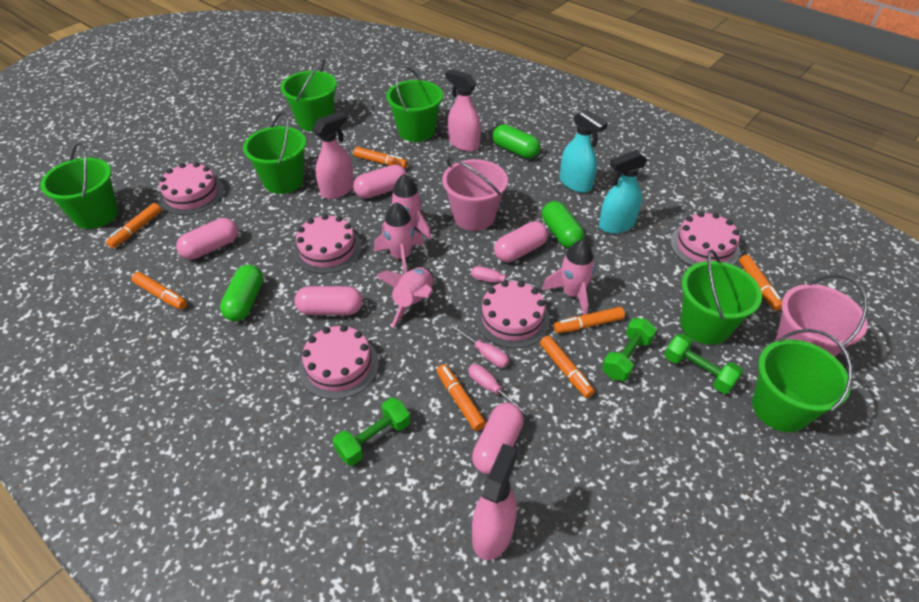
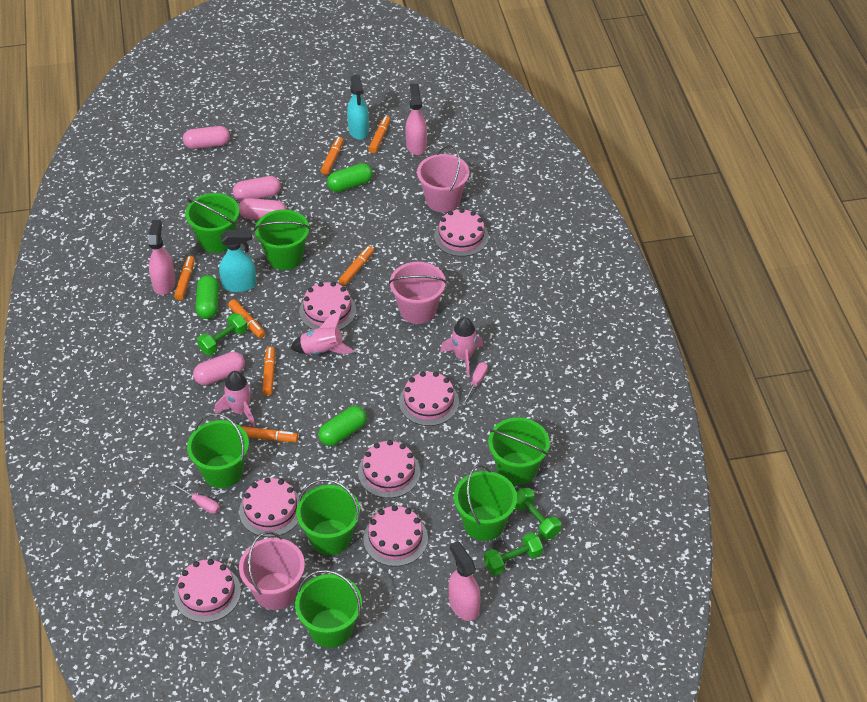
green bucket: [40,143,118,229] [243,112,306,194] [281,59,337,131] [386,66,443,142] [680,249,762,345] [752,329,853,432] = 6 -> [185,193,239,253] [187,413,249,488] [254,210,310,270] [295,570,362,648] [296,479,360,555] [454,465,517,541] [488,417,550,485] = 7
pink bucket: [442,158,508,231] [775,274,868,357] = 2 -> [239,532,305,610] [389,262,447,324] [417,145,469,212] = 3
pink cake: [159,162,224,215] [293,214,362,274] [299,325,379,400] [475,281,550,348] [670,212,740,266] = 5 -> [174,559,241,623] [239,477,299,537] [299,282,356,330] [358,440,420,498] [363,505,428,567] [399,371,459,426] [434,208,489,257] = 7
pink capsule: [176,218,238,259] [294,286,363,315] [353,165,407,199] [472,403,524,475] [494,221,548,262] = 5 -> [183,126,230,149] [193,352,245,385] [233,176,281,201] [239,198,287,220] = 4
pink rocket: [374,202,424,274] [376,267,433,328] [382,174,432,240] [542,240,595,315] = 4 -> [215,371,255,427] [290,311,355,355] [440,317,483,377] = 3
pink screwdriver: [449,323,509,367] [468,364,530,417] [472,266,539,288] = 3 -> [170,482,220,514] [462,362,488,405] = 2

